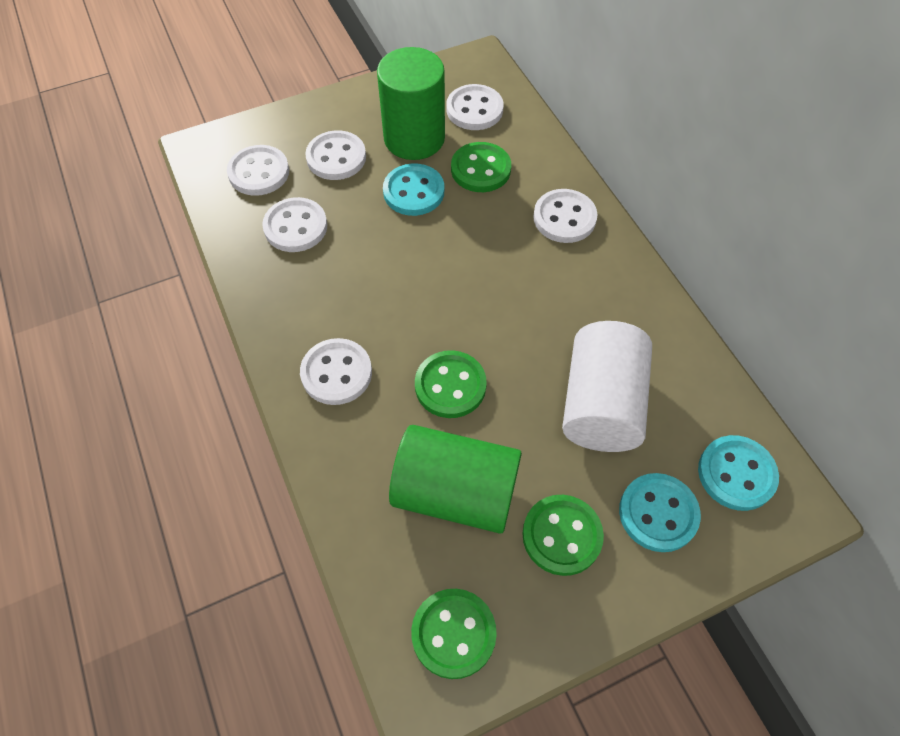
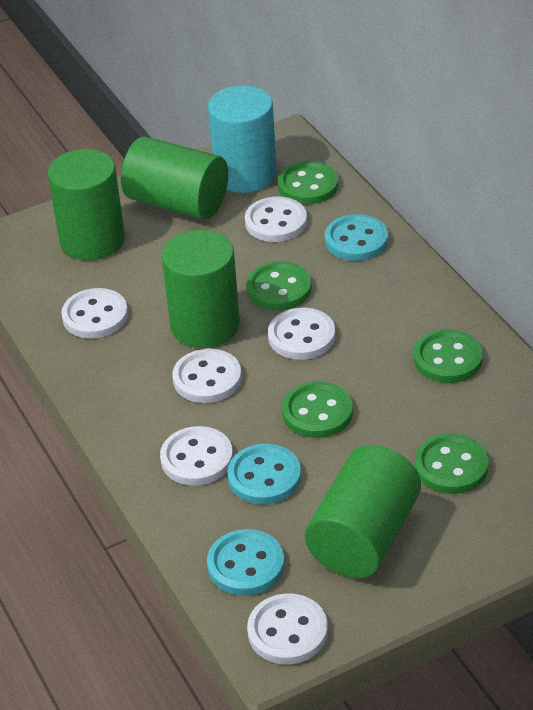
green button: [411,589,497,679] [415,350,487,418] [451,142,511,192] [522,495,604,576] = 4 -> [246,261,312,311] [278,161,339,204] [282,381,353,438] [414,329,483,383] [415,433,489,494] = 5
green cylinder: [377,47,445,160] [389,425,522,534] = 2 -> [48,149,125,260] [121,136,228,220] [162,230,240,348] [305,445,421,578] = 4
turquoise cylinder: none = 0 -> [208,85,277,193] = 1
white cylinder: [562,321,652,452] = 1 -> none = 0

